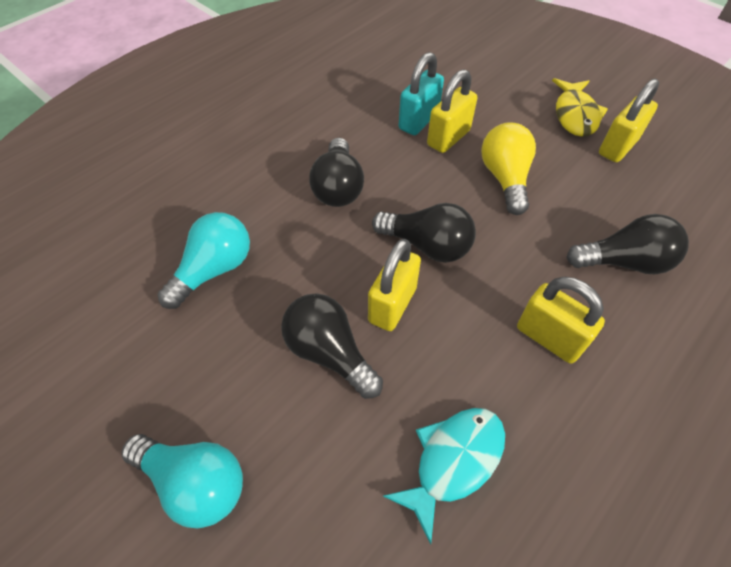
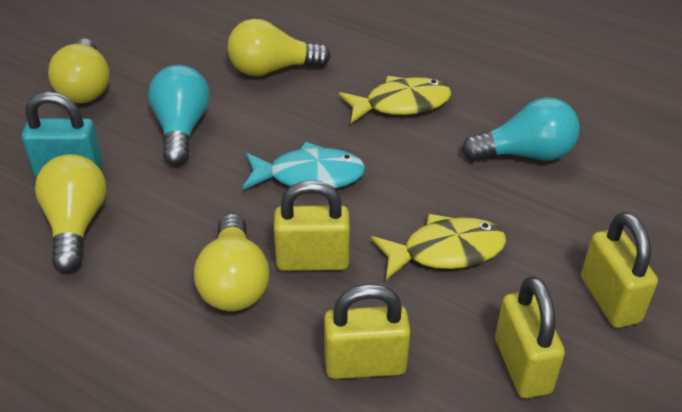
black light bulb: [281,294,383,399] [309,138,364,207] [372,203,476,263] [567,214,689,274] = 4 -> none = 0
yellow fish: [552,78,608,137] = 1 -> [339,76,451,123] [371,214,506,280] = 2
yellow light bulb: [481,122,536,215] = 1 -> [35,154,106,272] [48,39,110,103] [194,213,269,311] [227,19,331,76] = 4

